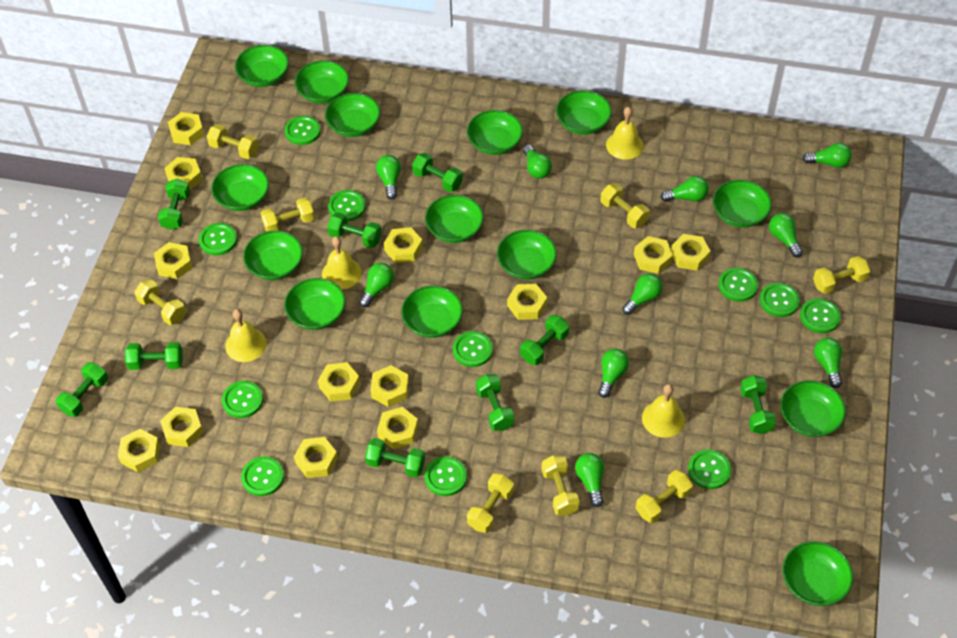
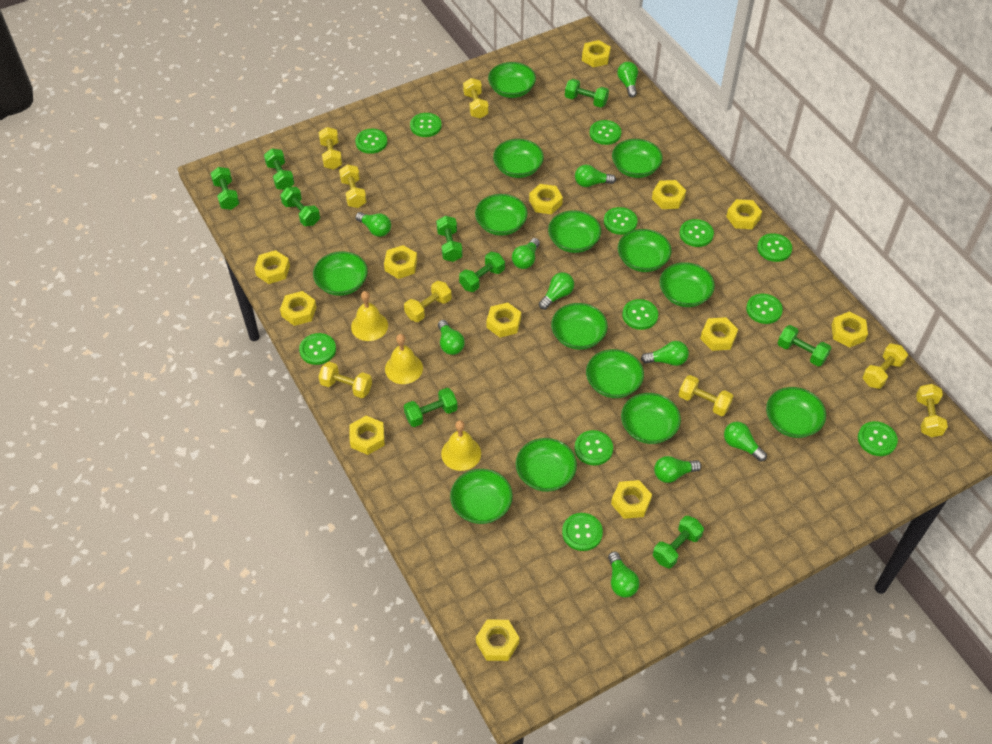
green button: [199,223,237,255] [222,381,263,418] [241,456,284,496] [285,116,321,145] [328,190,366,221] [425,456,467,496] [453,331,493,367] [688,449,731,489] [718,268,758,302] [760,283,800,317] [800,298,841,333] = 11 -> [299,333,336,365] [355,129,387,154] [410,113,442,137] [562,513,603,551] [574,430,613,466] [589,120,621,145] [604,207,638,235] [622,299,658,330] [679,219,714,247] [746,294,783,324] [757,233,792,262] [858,421,898,456] = 12
yellow bell: [225,309,267,362] [322,236,362,289] [606,107,643,160] [642,384,685,438] = 4 -> [351,291,388,341] [385,334,423,384] [441,420,481,471] = 3

